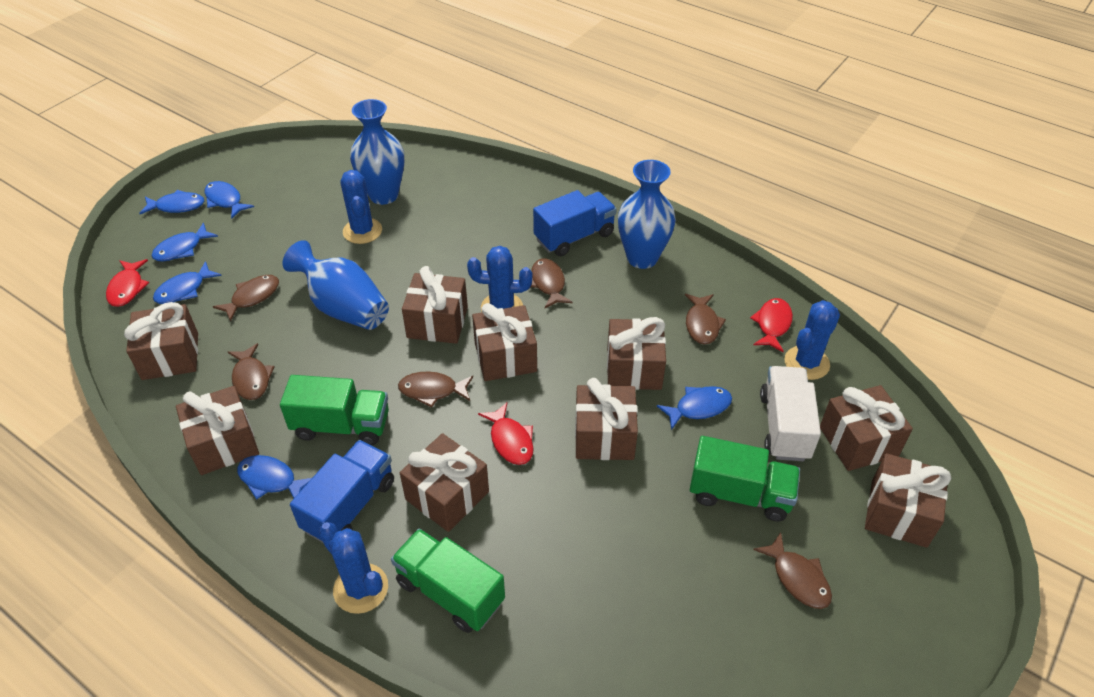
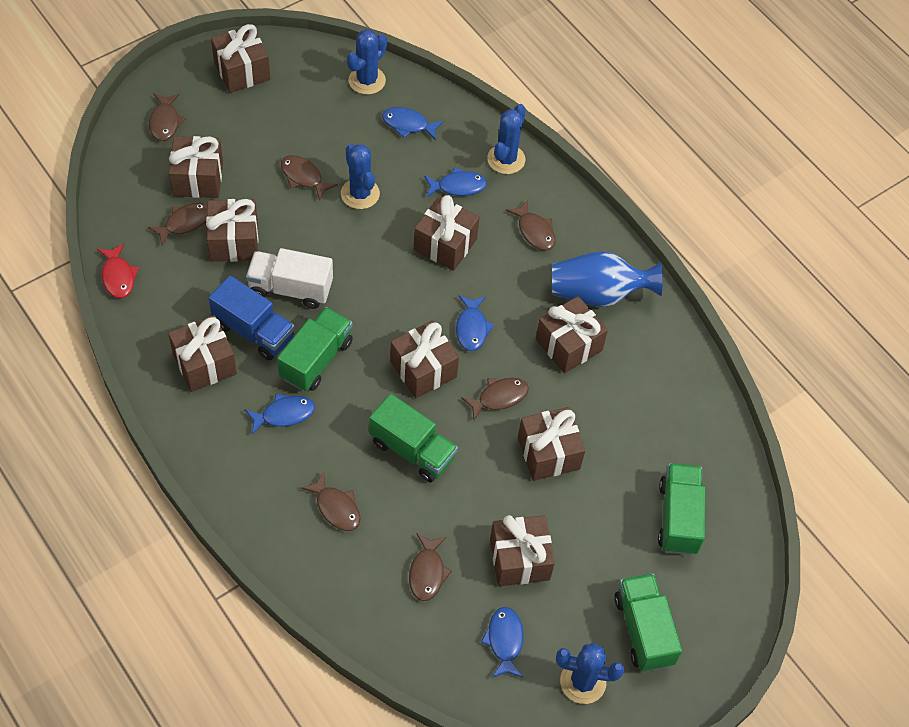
blue fish: [139,190,204,214] [151,223,218,262] [153,261,222,304] [205,181,254,219] [237,455,312,500] [657,386,732,430] = 6 -> [245,394,315,435] [382,107,444,141] [424,167,487,197] [456,295,494,351] [481,607,524,678] = 5
blue truck: [290,440,394,543] [533,190,617,256] = 2 -> [209,275,295,360] = 1
blue vase: [283,240,389,330] [350,99,404,205] [618,160,676,269] = 3 -> [552,251,663,307] = 1
brown fish: [213,275,279,322] [228,343,275,400] [398,372,473,408] [530,259,573,308] [685,294,726,345] [753,532,832,609] = 6 -> [148,203,207,246] [149,93,186,141] [281,155,338,201] [301,472,360,531] [409,534,452,601] [461,378,529,420] [506,200,555,251] = 7
green truck: [280,375,389,445] [391,528,505,633] [690,436,800,522] = 3 -> [277,307,353,391] [369,394,458,482] [614,573,682,672] [658,463,705,555] = 4
red fish: [106,259,149,307] [478,403,534,465] [750,298,793,352] = 3 -> [97,243,139,298] = 1

